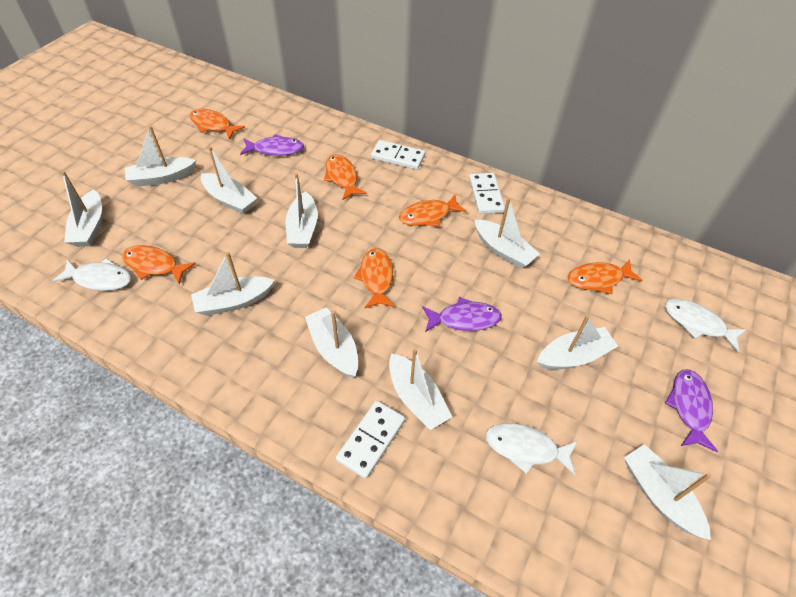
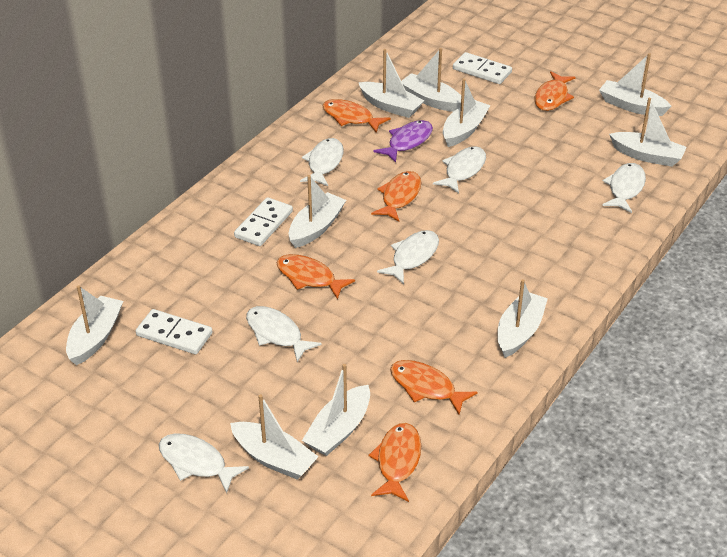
purple fish: [240,134,304,156] [422,297,502,332] [665,369,718,452] = 3 -> [373,120,433,163] = 1
white fish: [52,258,132,291] [485,423,578,475] [665,299,747,352] = 3 -> [159,433,249,493] [246,306,322,362] [300,138,344,186] [377,230,439,284] [433,146,486,193] [602,163,646,213] = 6

